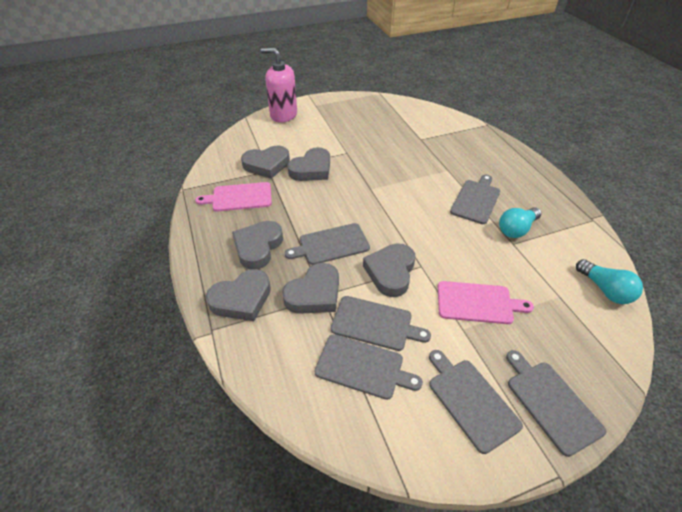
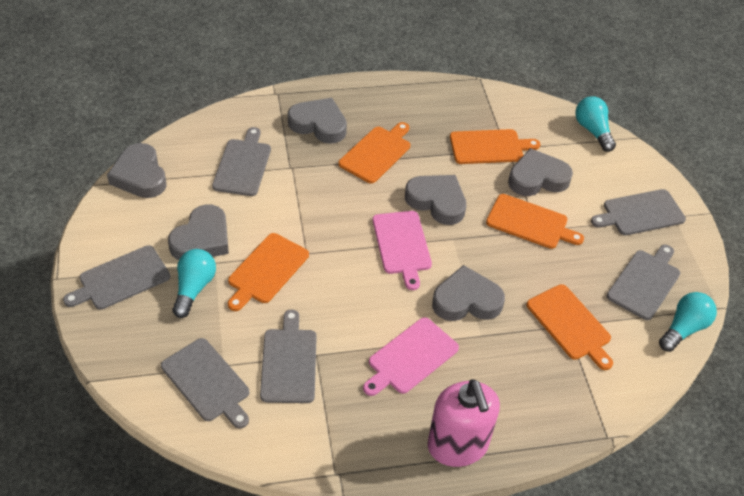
orange cutting board: none = 0 -> [228,233,309,311] [338,122,410,183] [450,129,540,164] [486,194,584,249] [527,284,613,370] = 5
turquoise light bulb: [499,207,541,238] [576,259,643,304] = 2 -> [173,249,216,318] [575,96,616,152] [659,292,717,352] = 3

